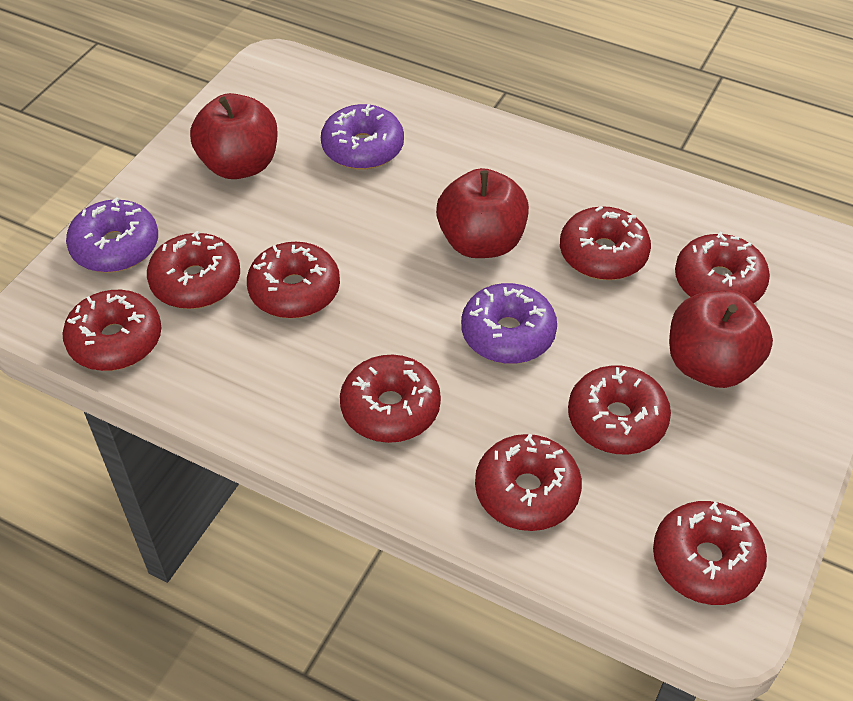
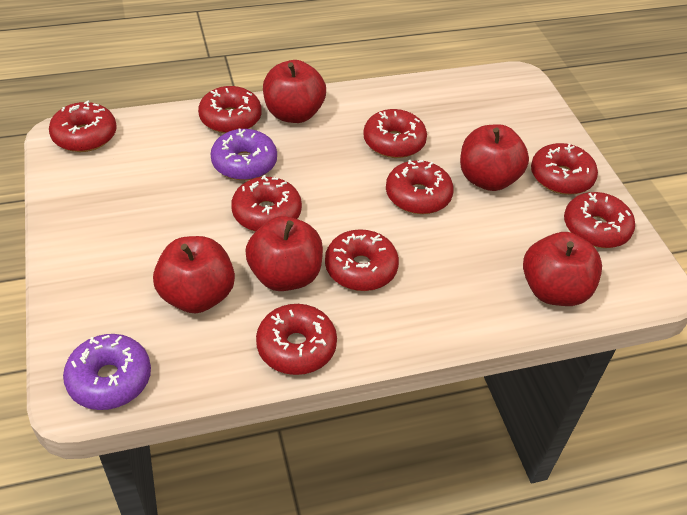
purple donut: [66,197,158,273] [321,104,404,170] [461,283,557,364] = 3 -> [63,334,151,410] [211,129,277,180] = 2
red apple: [190,93,278,179] [436,168,529,258] [669,290,773,388] = 3 -> [153,236,235,313] [245,216,323,291] [263,60,326,123] [460,124,529,191] [523,232,602,306] = 5

